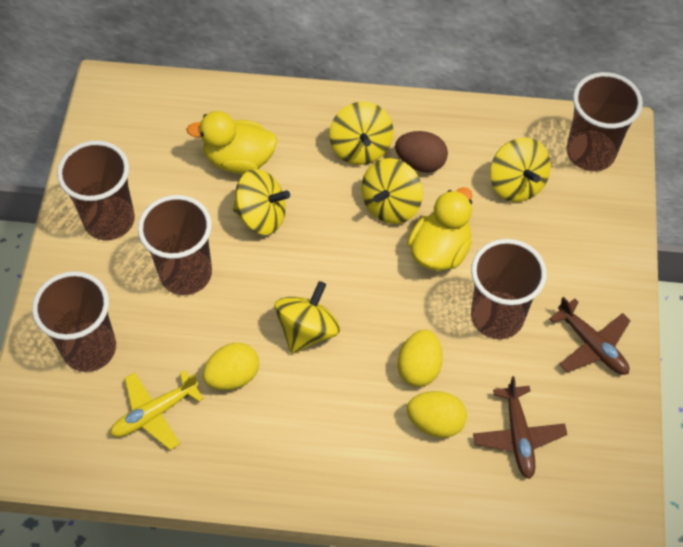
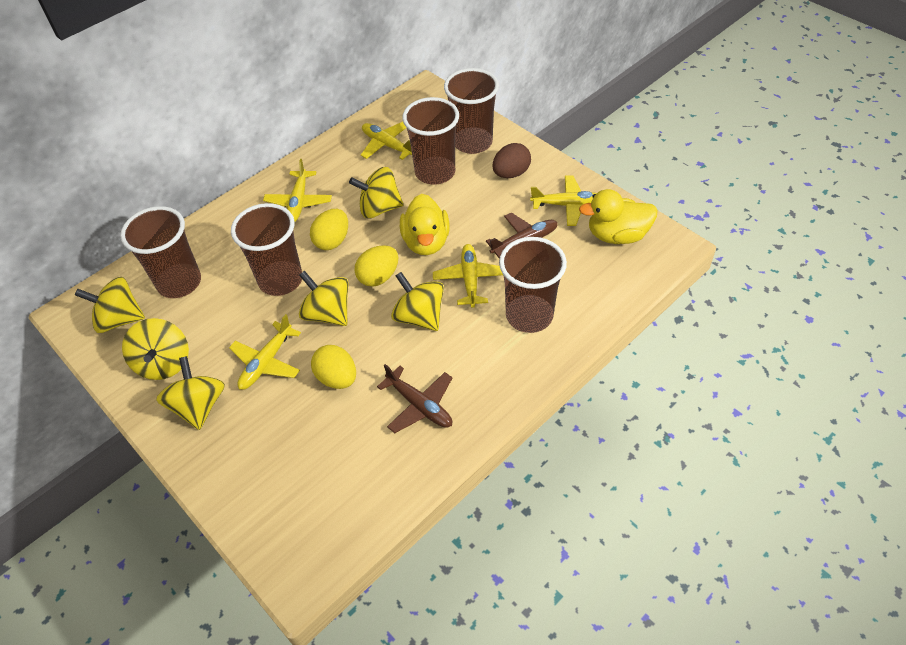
yellow plane: [110,371,204,450] = 1 -> [229,314,301,390] [263,159,332,222] [361,122,412,160] [433,244,503,308] [530,175,597,226] = 5
yellow spinning top: [233,169,290,235] [274,281,340,354] [329,102,393,165] [361,158,423,224] [490,138,551,202] = 5 -> [75,277,145,333] [122,318,189,380] [156,356,225,430] [299,270,349,326] [349,167,404,219] [391,272,444,331] = 6

